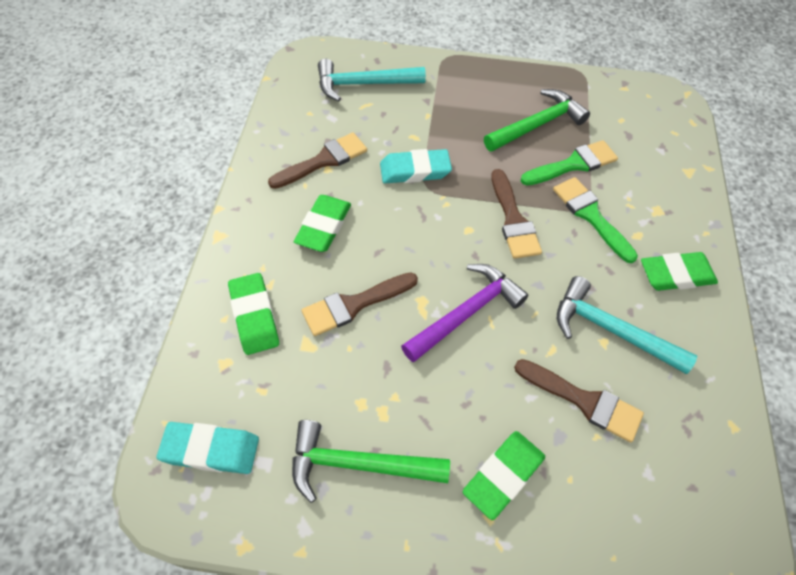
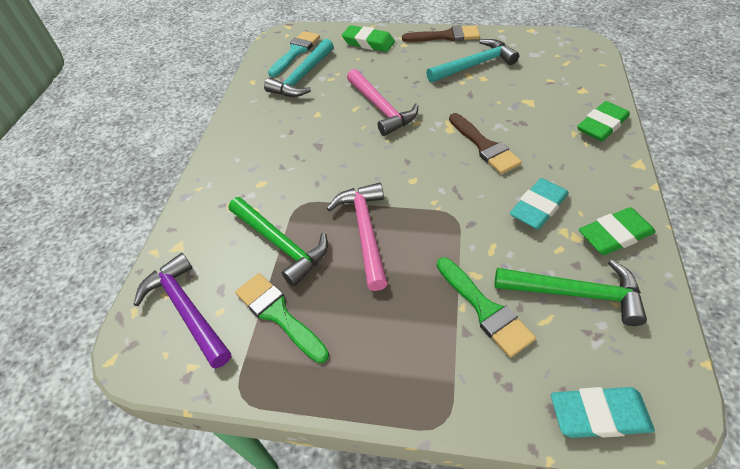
brown brush: [268,132,367,189] [302,273,418,336] [491,169,542,259] [514,359,644,442] = 4 -> [402,25,480,42] [449,113,522,174] = 2
green eraser: [228,273,279,355] [294,195,351,252] [463,431,545,520] [641,252,718,291] = 4 -> [342,25,395,52] [577,101,630,141] [579,207,656,255] = 3
pink hammer: none = 0 -> [327,183,388,291] [347,69,418,136] = 2
turquoise brush: none = 0 -> [268,31,320,77] = 1

